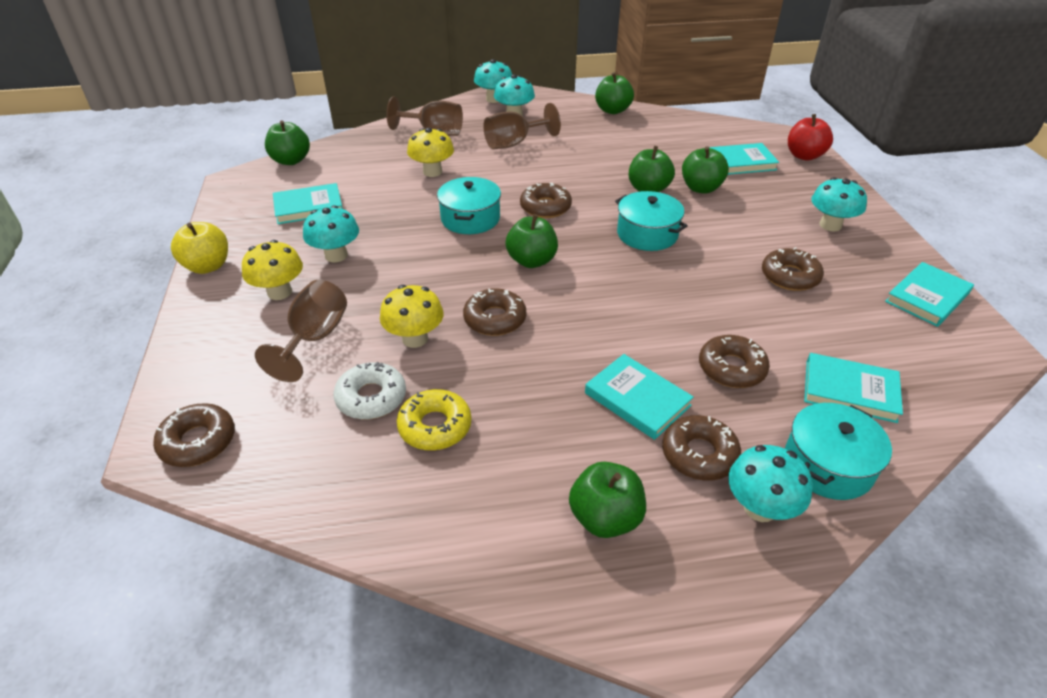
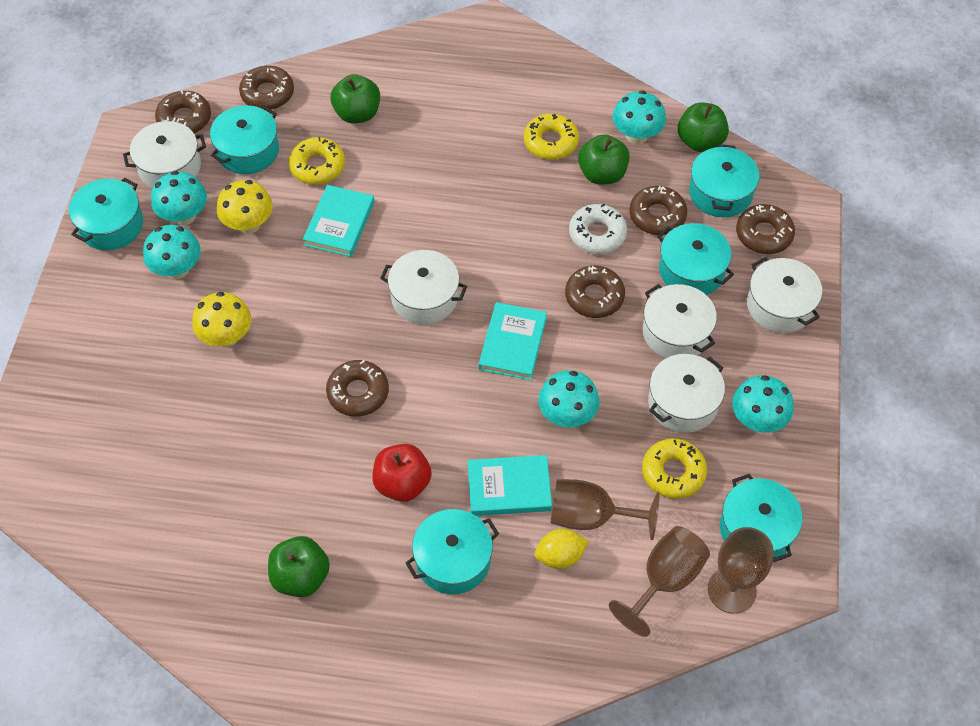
green apple: [265,120,310,165] [505,214,558,268] [569,462,646,538] [595,72,634,114] [629,146,675,192] [682,146,729,194] = 6 -> [268,536,330,597] [330,74,380,124] [578,134,630,184] [678,102,729,152] = 4
turquoise book: [273,183,343,224] [585,354,693,440] [709,143,779,175] [804,353,903,423] [885,262,974,327] = 5 -> [303,185,375,257] [468,455,552,516] [479,302,547,380] = 3
turquoise pot: [437,177,501,234] [615,191,688,251] [785,403,892,500] = 3 -> [69,178,143,250] [210,105,279,174] [406,509,499,594] [657,223,734,295] [689,144,760,217] [720,474,802,562] = 6
white pot: none = 0 -> [123,121,206,188] [380,250,467,324] [643,284,717,358] [648,354,725,433] [747,257,822,333] = 5
yellow apple: [171,222,228,274] = 1 -> none = 0
yellow donut: [397,389,471,450] = 1 -> [289,137,345,185] [524,113,579,160] [642,438,707,499] = 3
yellow lemon: none = 0 -> [534,529,589,569] = 1
yellow mushroom: [242,240,303,300] [380,285,444,348] [407,128,454,177] = 3 -> [192,292,251,347] [217,180,273,234] = 2

